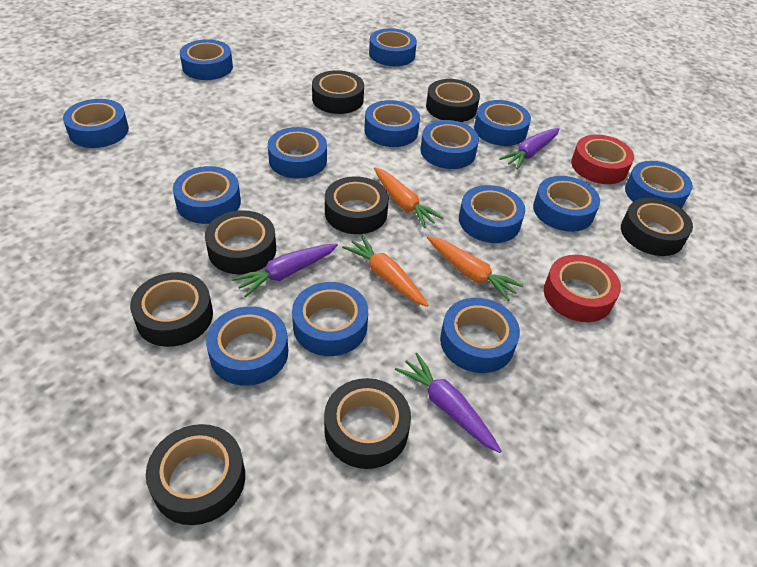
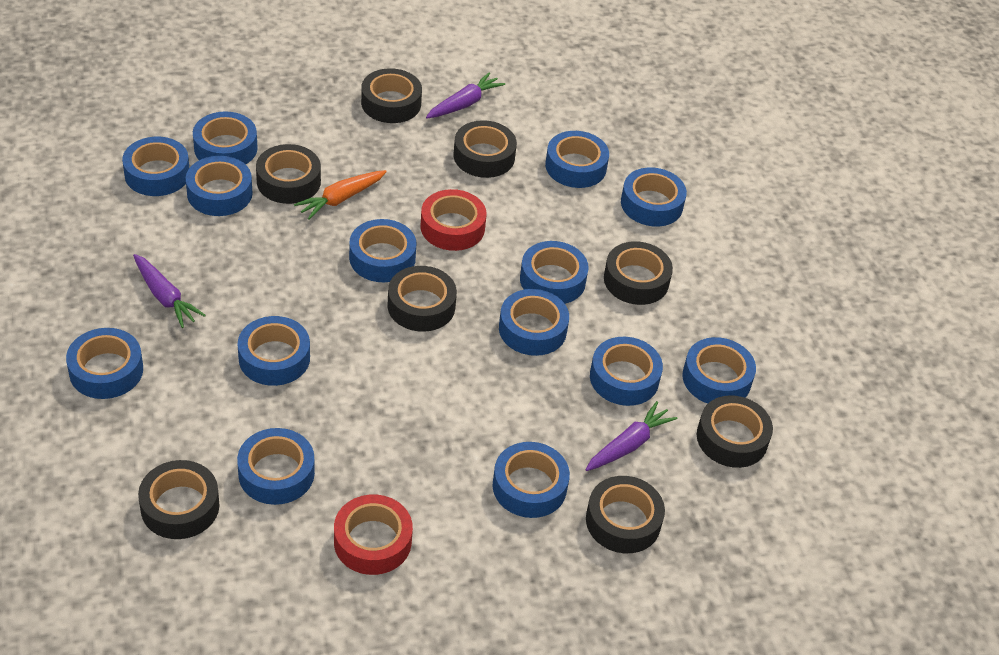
orange carrot: [342,235,429,307] [374,167,444,228] [427,236,524,301] = 3 -> [294,170,387,220] = 1

